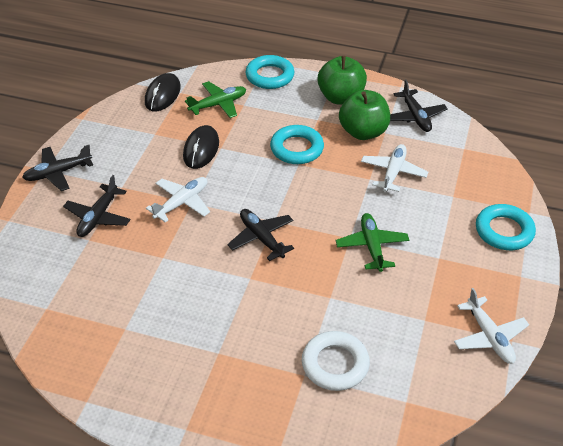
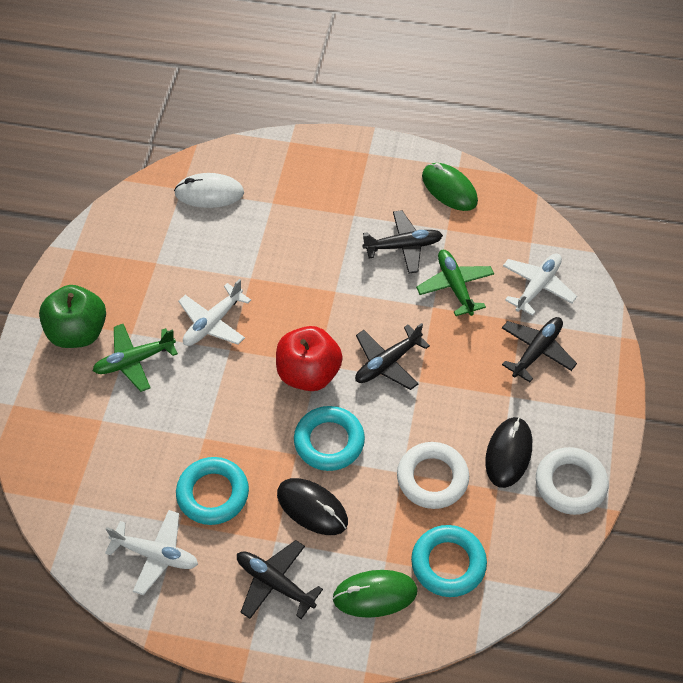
green apple: [318,56,367,105] [339,90,390,140] = 2 -> [39,285,106,348] = 1
green mouse: none = 0 -> [332,570,418,618] [422,163,478,211] = 2
red apple: none = 0 -> [276,326,343,391] = 1
white mouse: none = 0 -> [174,173,244,208] = 1
white ring: [302,331,370,391] = 1 -> [397,442,469,509] [536,447,609,515] = 2

